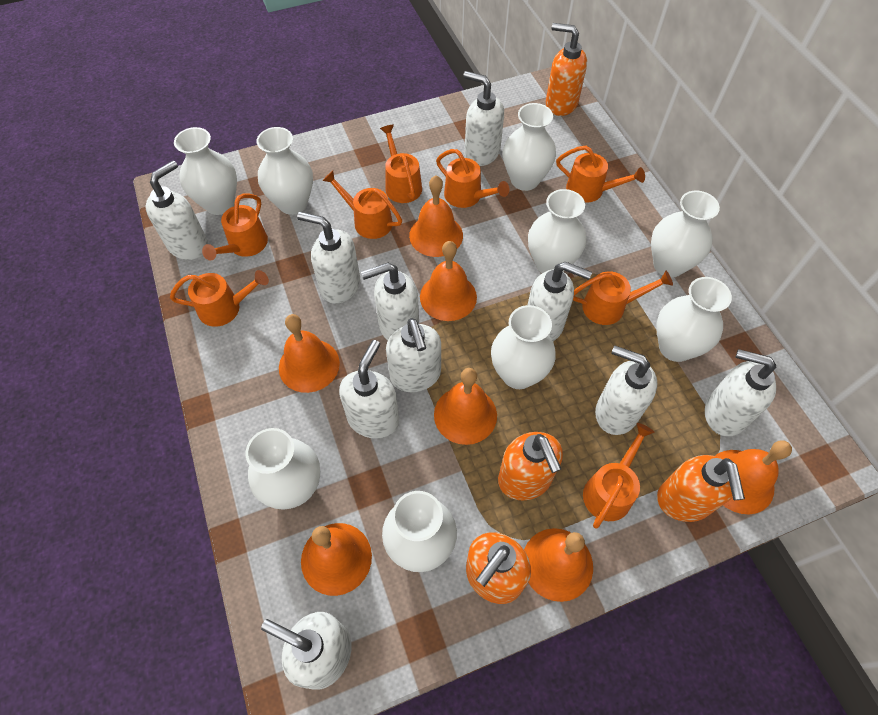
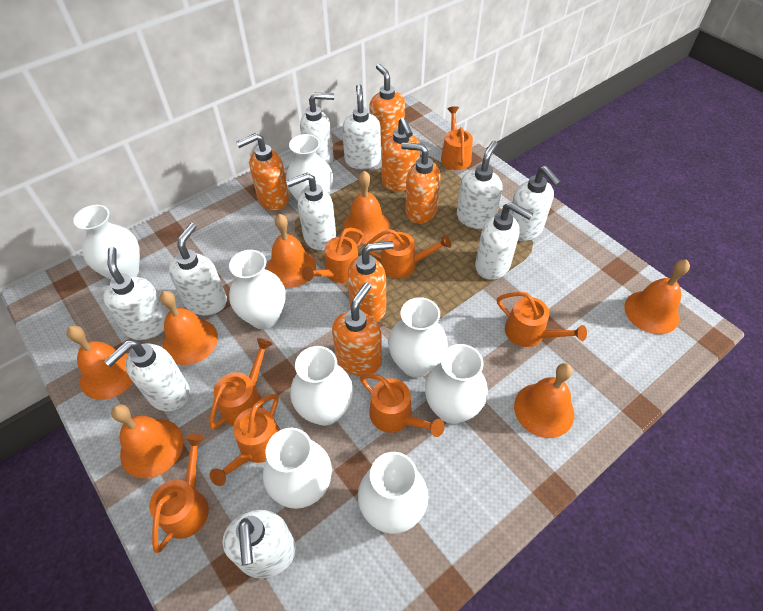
orange soap dispenser: [466,532,531,604] [498,432,563,501] [546,23,587,116] [657,455,745,522] = 4 -> [236,133,289,210] [332,282,382,376] [347,241,394,322] [369,64,405,147] [382,117,420,191] [401,142,440,224] = 6
white vase: [174,127,237,215] [246,428,320,510] [256,127,313,215] [382,491,457,572] [491,305,556,389] [503,103,556,191] [528,189,586,273] [651,190,720,278] [656,277,732,362] = 9 -> [73,205,140,280] [229,250,286,329] [263,428,332,509] [286,134,333,201] [290,346,353,426] [358,452,429,534] [388,297,448,378] [425,344,488,424] = 8

